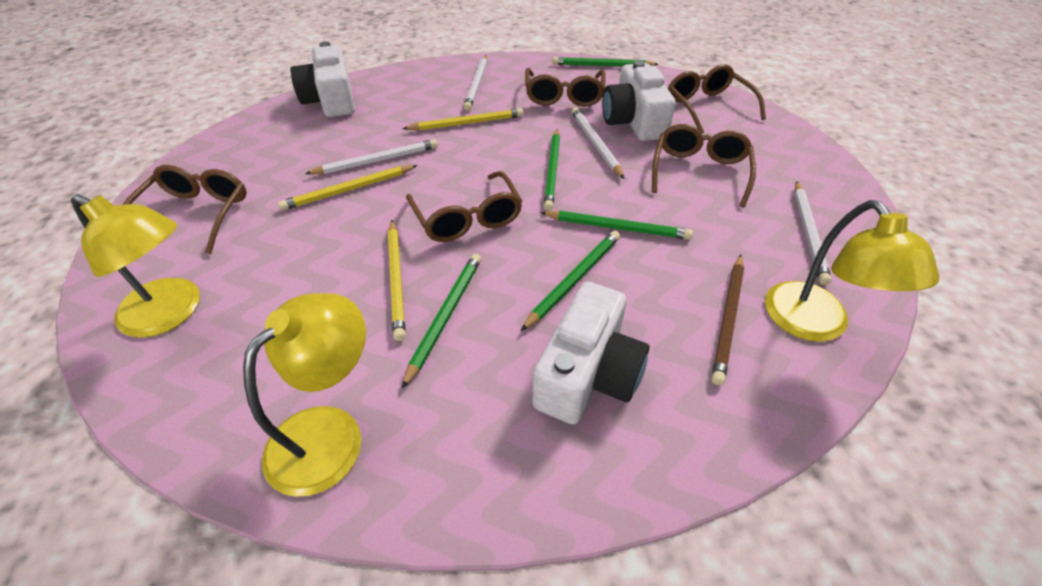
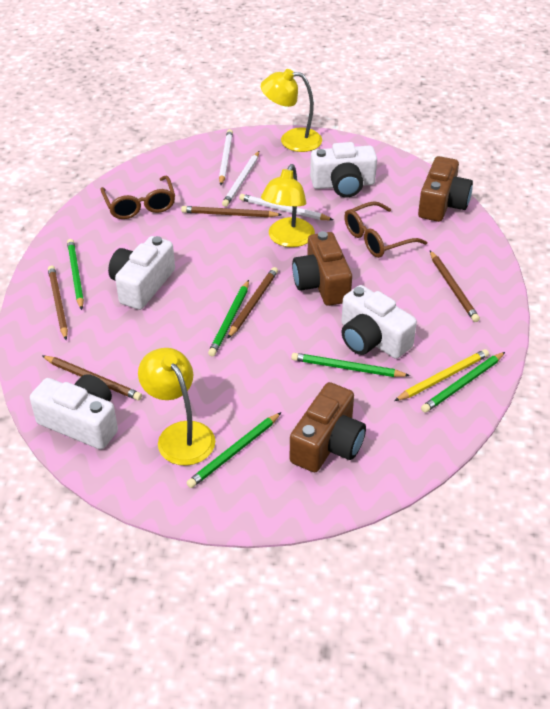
brown camera: none = 0 -> [290,382,366,472] [292,231,352,306] [418,156,473,222] = 3
brown glasses: [122,165,247,254] [406,171,522,242] [525,68,606,107] [652,124,756,207] [668,64,766,134] = 5 -> [100,175,175,219] [344,201,427,258] = 2
brown pencil: [711,255,744,385] = 1 -> [42,356,142,400] [48,265,68,340] [181,206,282,217] [227,267,278,339] [430,251,480,322] = 5
white camera: [290,41,355,117] [532,282,650,425] [602,60,676,141] = 3 -> [30,374,118,449] [108,236,175,310] [310,142,377,197] [341,285,417,359] = 4
white pencil: [305,139,438,175] [464,55,488,111] [571,107,625,179] [794,181,832,285] = 4 -> [219,129,233,185] [222,151,259,207] [239,194,333,220] = 3
yellow pencil: [278,165,418,211] [388,220,406,341] [402,108,524,131] = 3 -> [394,349,489,401] = 1

